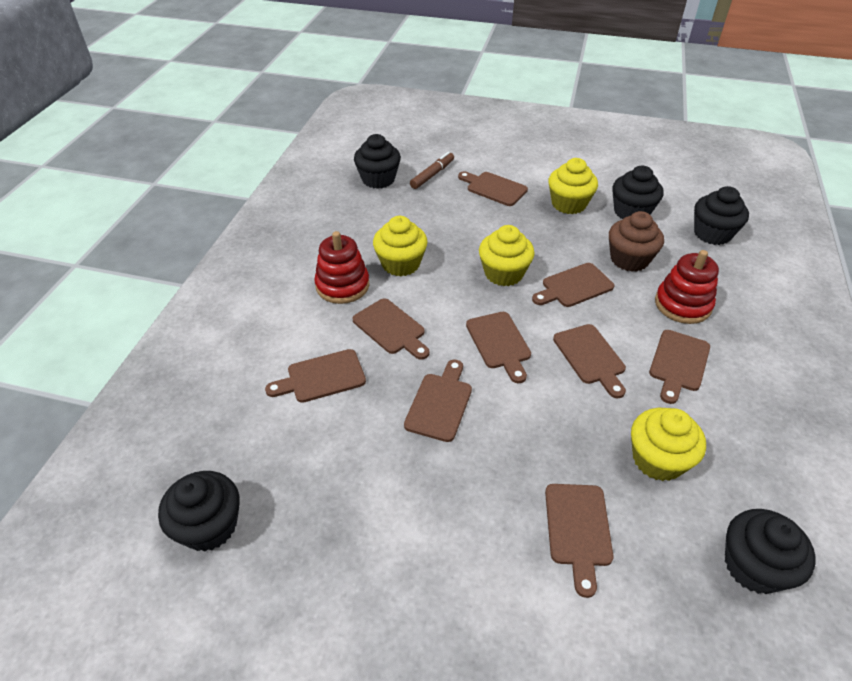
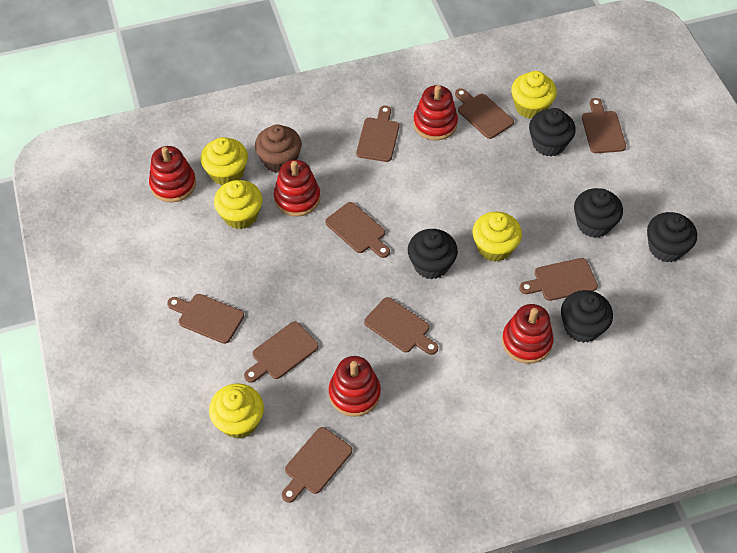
brown marker: [410,152,454,189] = 1 -> none = 0
red stacking toy: [314,231,369,304] [655,250,719,324] = 2 -> [149,146,196,202] [274,160,320,217] [329,356,381,417] [413,85,458,141] [502,304,553,364] = 5
yellow cupcake: [373,216,427,276] [479,225,535,286] [549,158,598,214] [631,408,706,481] = 4 -> [201,137,248,185] [209,384,264,439] [214,180,262,229] [472,211,522,262] [511,71,557,119] = 5

